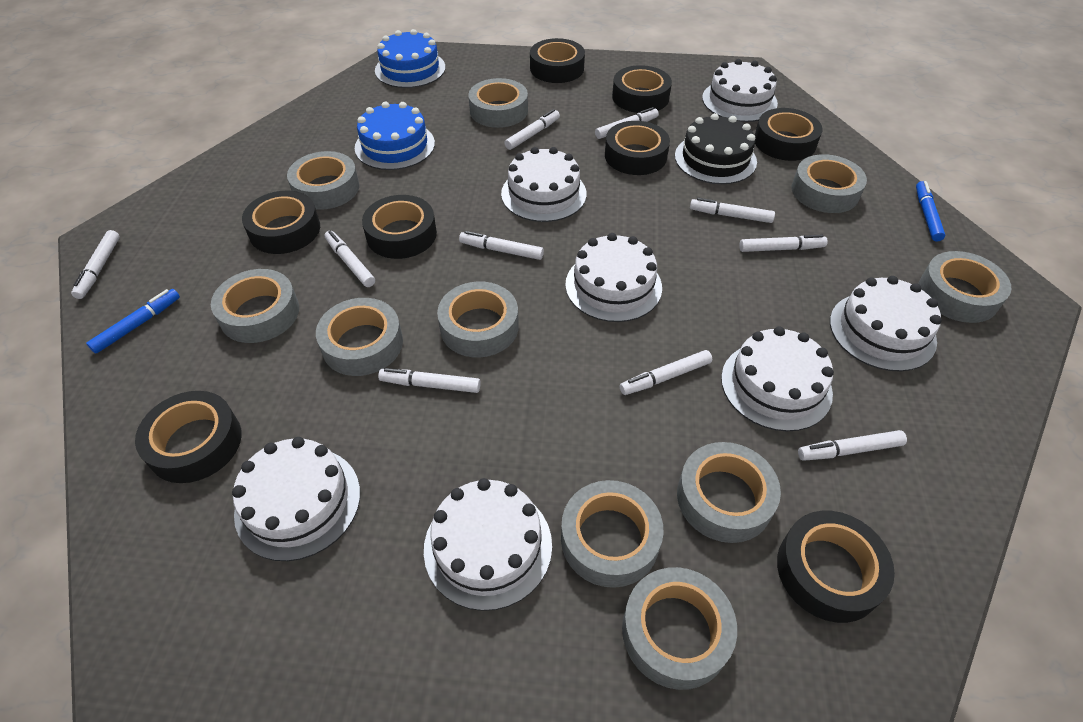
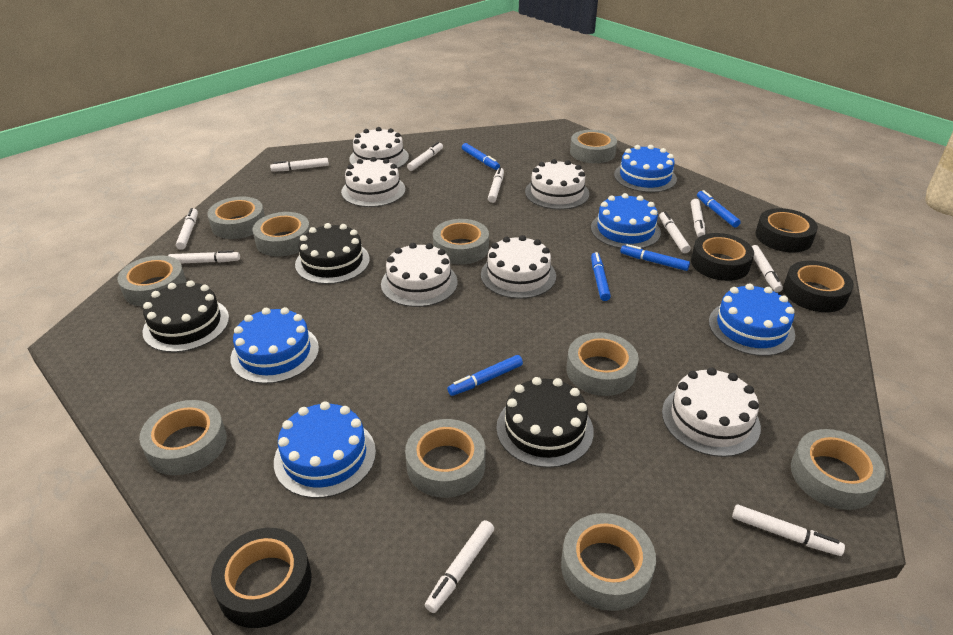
black cake: [675,113,757,184] = 1 -> [143,280,229,352] [295,223,370,284] [496,377,594,468] = 3
black tape: [135,391,242,483] [242,191,320,254] [362,195,437,259] [530,38,585,83] [605,121,670,175] [612,65,672,113] [755,108,822,161] [777,511,895,623] = 8 -> [211,528,311,628] [691,233,754,281] [755,208,818,252] [783,261,854,312] = 4
blue cake: [355,102,435,170] [375,29,446,88] = 2 -> [230,307,319,384] [274,401,376,498] [591,193,661,249] [614,145,677,193] [709,283,795,356] = 5
blue marker: [86,289,180,353] [916,181,945,241] = 2 -> [447,355,523,396] [462,143,500,170] [591,252,611,301] [620,244,690,271] [697,190,741,227] = 5
white cake: [232,437,360,561] [424,478,552,611] [501,147,587,222] [565,233,662,322] [702,59,778,122] [721,326,834,431] [830,276,942,372] = 7 -> [341,157,405,207] [349,127,409,168] [381,243,458,307] [481,235,556,299] [525,159,589,210] [662,367,761,457] = 6

